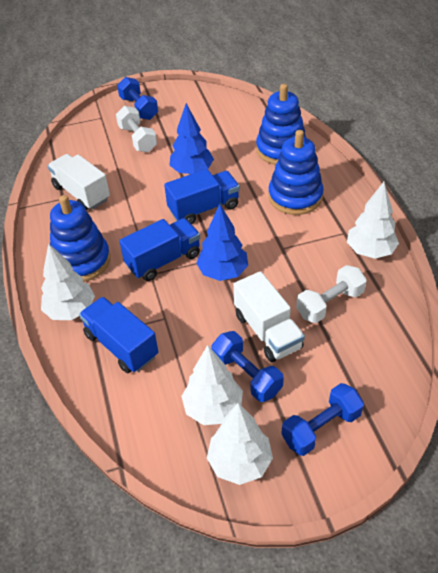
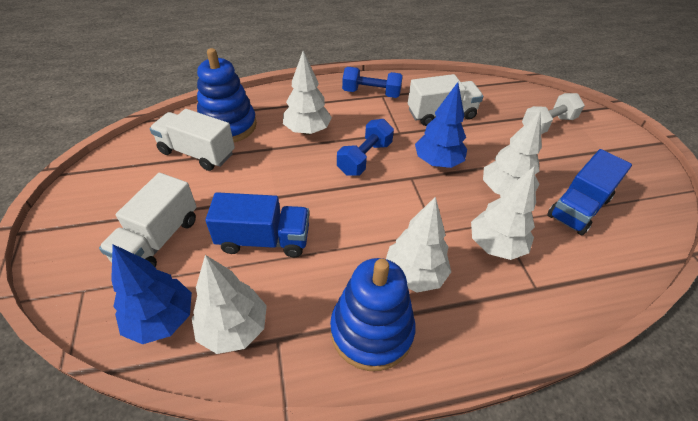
blue dumbbell: [117,77,158,120] [211,331,284,402] [281,383,364,456] = 3 -> [337,119,394,175] [342,67,403,98] = 2
blue stacking toy: [50,195,110,282] [256,84,306,165] [268,130,324,215] = 3 -> [197,48,257,142] [330,258,415,371] = 2
blue truck: [79,297,159,373] [119,218,200,281] [164,169,240,224] = 3 -> [205,192,309,258] [547,149,632,235] = 2
white dumbbell: [116,106,157,152] [296,265,367,323] = 2 -> [522,93,585,134] = 1
white tree: [41,244,95,320] [182,345,243,425] [207,403,273,485] [347,182,399,259] = 4 -> [192,255,267,354] [283,51,332,135] [386,197,451,292] [471,167,536,260] [483,111,542,195] = 5
white truck: [47,154,110,211] [233,271,305,362] = 2 -> [99,173,197,267] [149,109,235,171] [408,74,483,126] = 3

